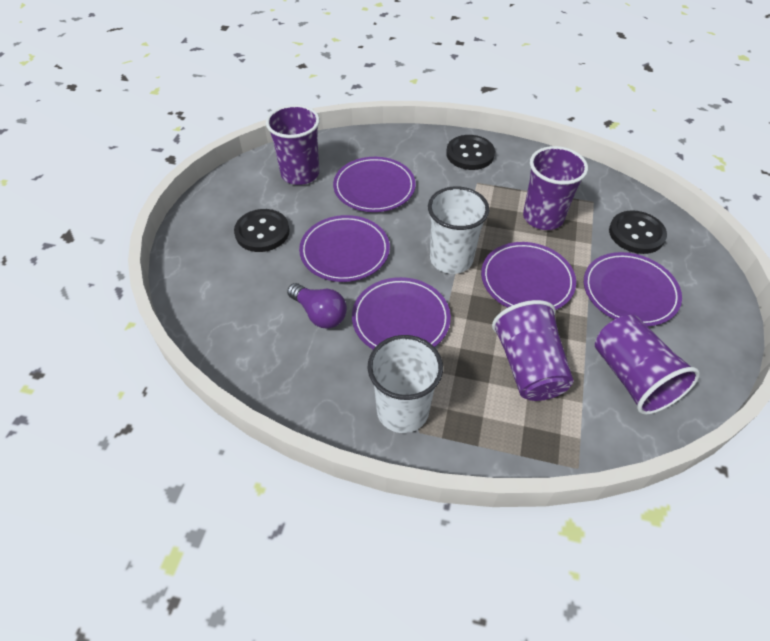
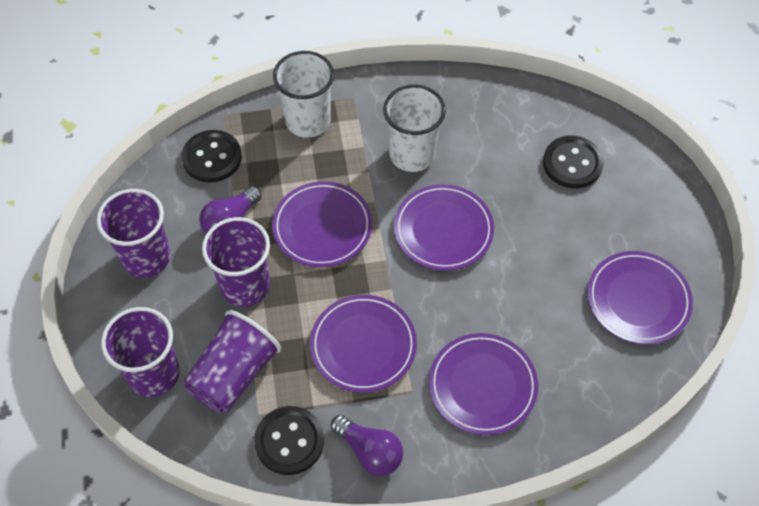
purple light bulb: [287,283,347,329] = 1 -> [199,186,262,234] [331,415,403,476] = 2

